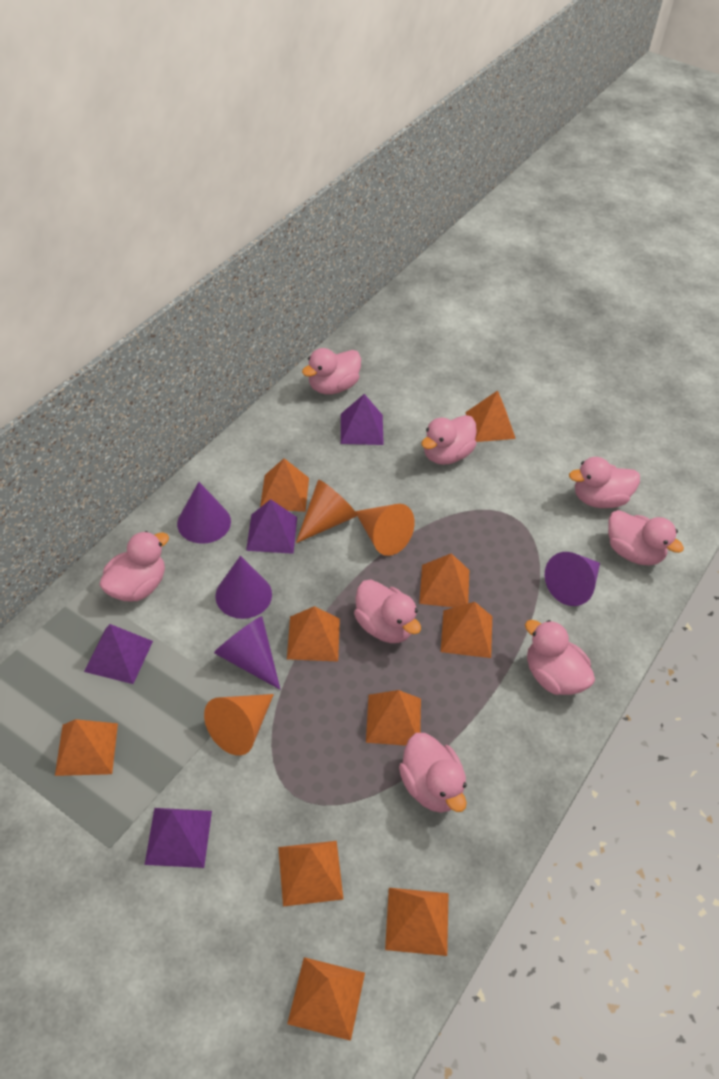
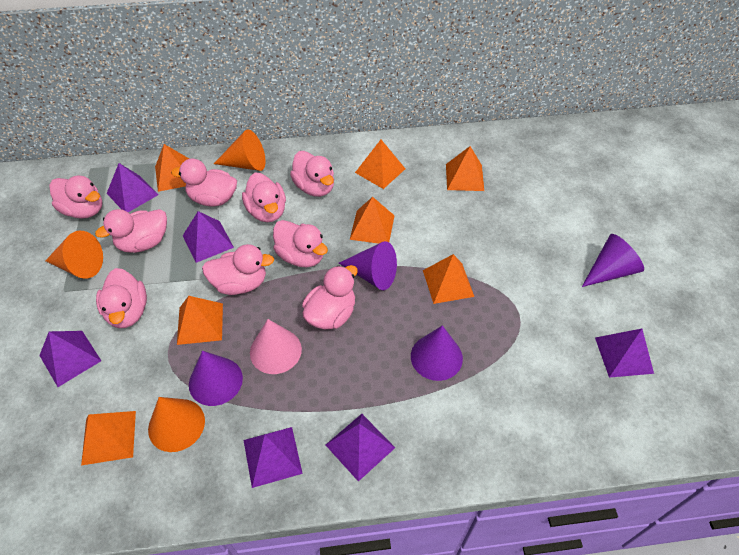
orange pyramid: [55,719,118,776] [260,458,309,512] [278,841,343,907] [287,606,340,662] [287,957,365,1041] [366,690,421,746] [385,888,449,956] [419,553,469,607] [441,602,492,658] [465,390,516,442] = 10 -> [81,411,136,466] [155,144,189,192] [177,296,223,345] [350,197,395,244] [355,140,405,189] [423,254,474,304] [446,146,484,191] = 7
pink cone: none = 0 -> [250,319,302,374] = 1
pink duck: [99,531,169,601] [302,348,361,394] [354,579,421,643] [399,733,467,813] [421,415,477,465] [525,620,595,695] [569,457,640,508] [608,510,684,565] = 8 -> [49,176,103,219] [95,209,167,253] [96,268,147,328] [171,159,237,207] [202,244,274,295] [242,173,286,222] [273,220,328,267] [290,151,334,197] [302,265,358,329] = 9
purple pyramid: [84,624,153,684] [145,808,212,868] [246,499,297,554] [341,394,384,445] = 4 -> [39,331,101,387] [107,163,159,212] [183,211,234,263] [244,427,303,488] [326,414,395,482] [595,329,654,378] = 6

